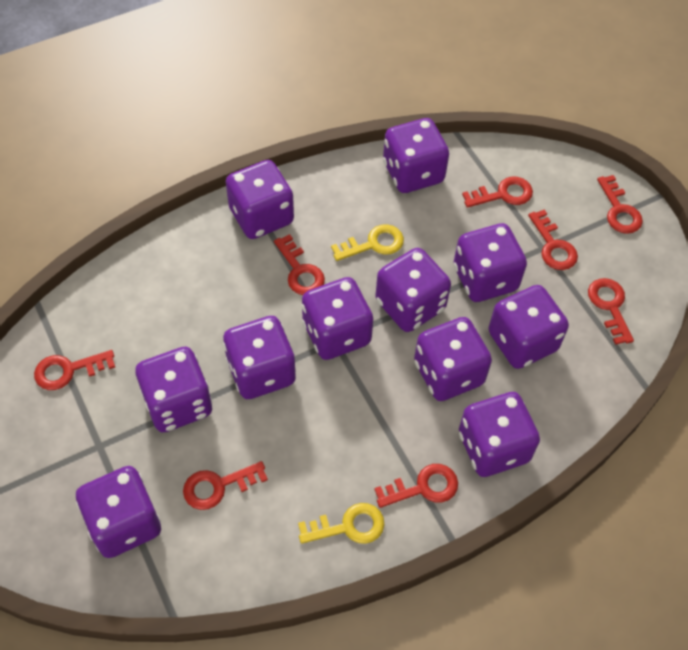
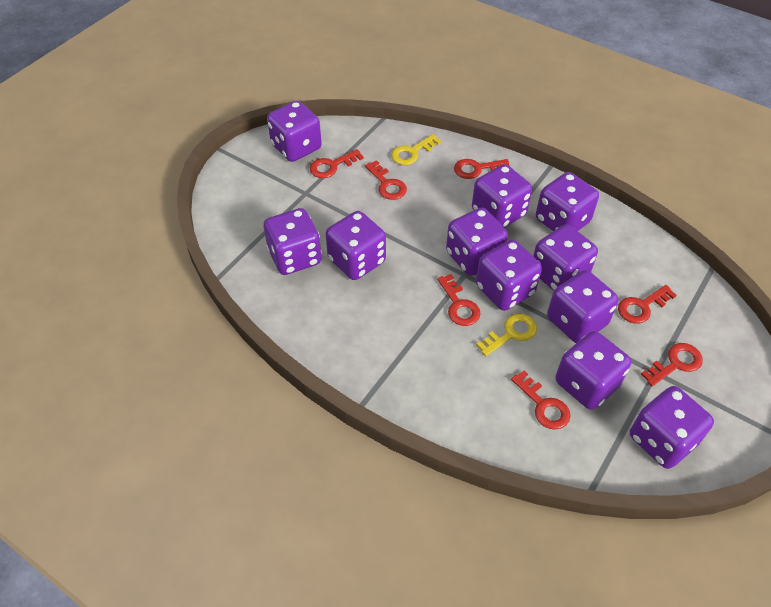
red key: [34,350,115,390] [183,461,268,510] [274,234,325,295] [374,464,458,508] [462,177,533,208] [528,209,578,270] [588,278,634,345] [597,175,643,234] = 8 -> [310,149,364,178] [365,160,407,200] [437,274,481,326] [454,159,509,179] [511,370,571,430] [618,285,677,324] [641,343,703,386] = 7

